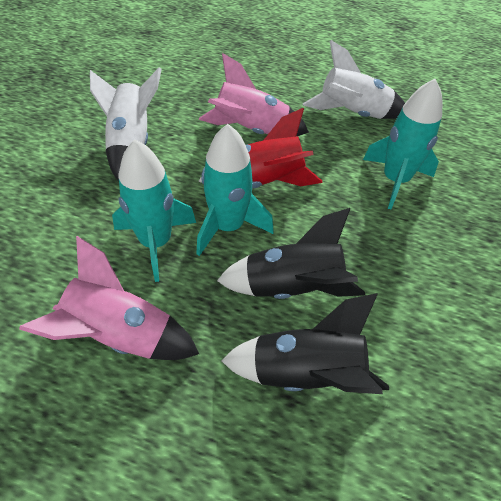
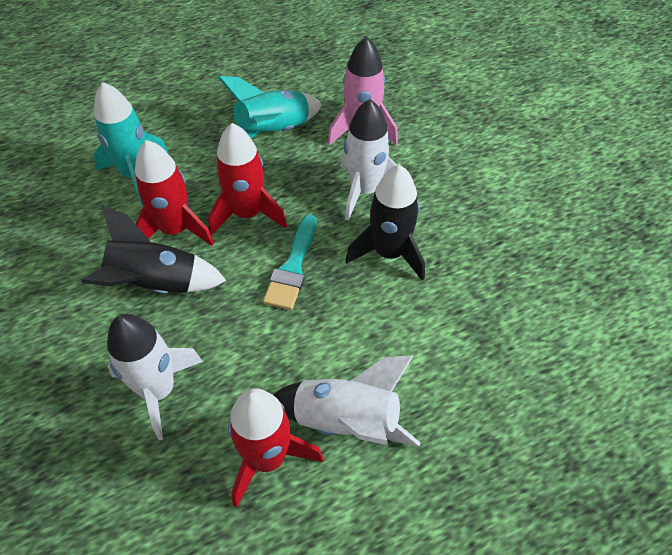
pink rocket: [19,236,199,360] [199,53,309,136] = 2 -> [328,37,398,146] = 1
red rocket: [199,108,323,189] = 1 -> [135,140,214,246] [208,123,287,235] [228,388,323,508] = 3
turquoise brush: none = 0 -> [263,214,317,310] = 1
turquoise rocket: [112,140,196,282] [196,124,274,256] [363,79,442,209] = 3 -> [93,82,169,205] [218,76,322,139] = 2
white rocket: [90,67,162,181] [303,40,405,119] = 2 -> [107,314,203,440] [273,355,421,447] [340,99,397,221] = 3

